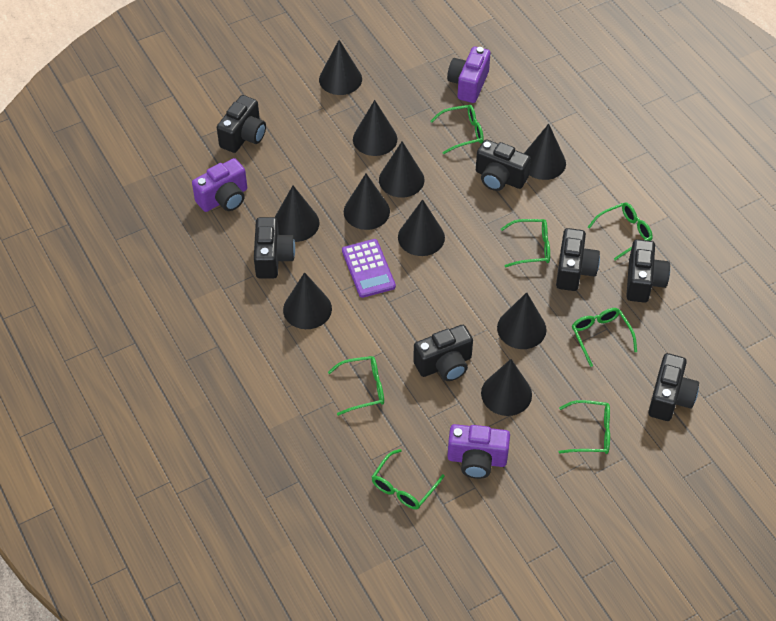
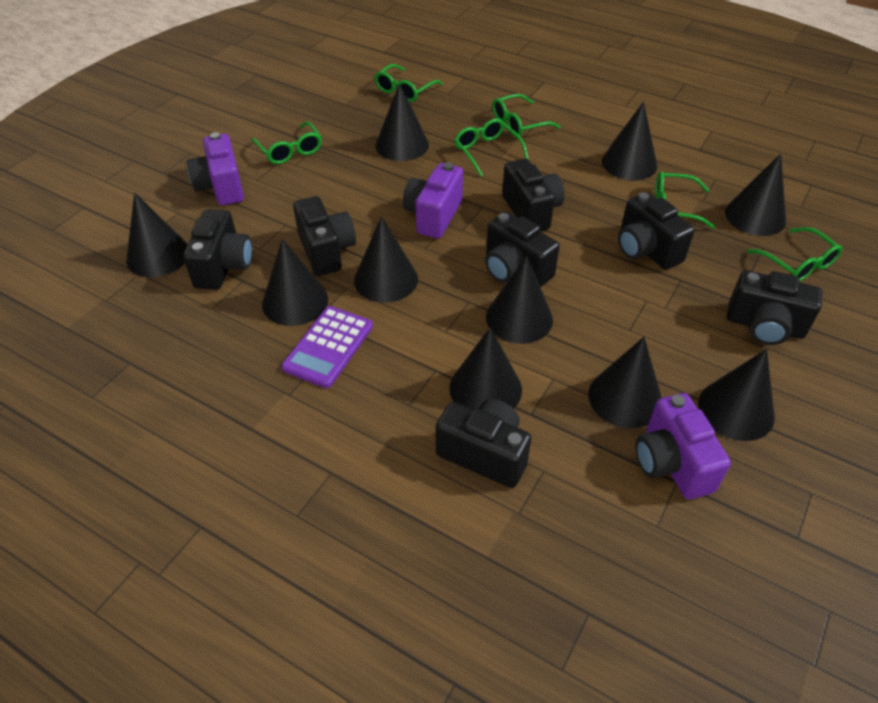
green glasses: [328,356,384,416] [372,449,445,510] [431,105,484,154] [501,219,550,268] [558,400,610,454] [572,308,637,367] [588,202,653,261] = 7 -> [252,121,322,164] [375,64,443,102] [454,118,529,177] [492,94,561,137] [655,171,715,229] [747,227,842,282] = 6

